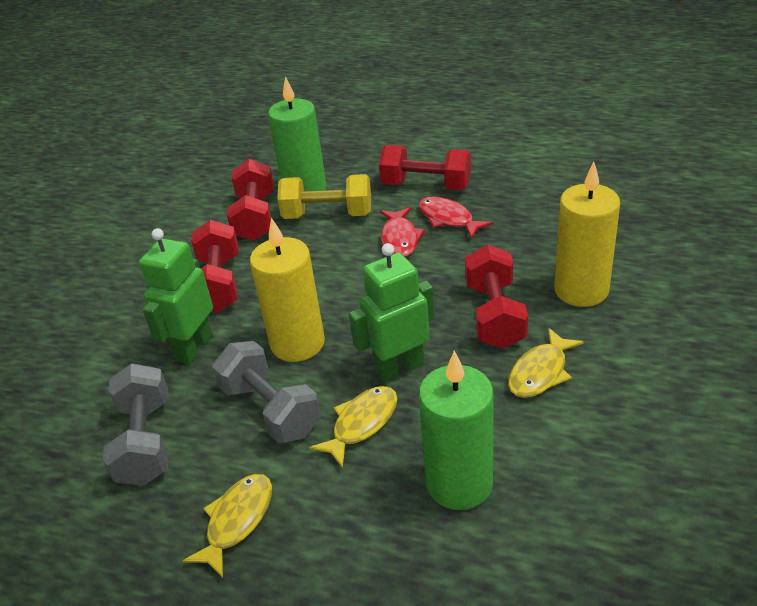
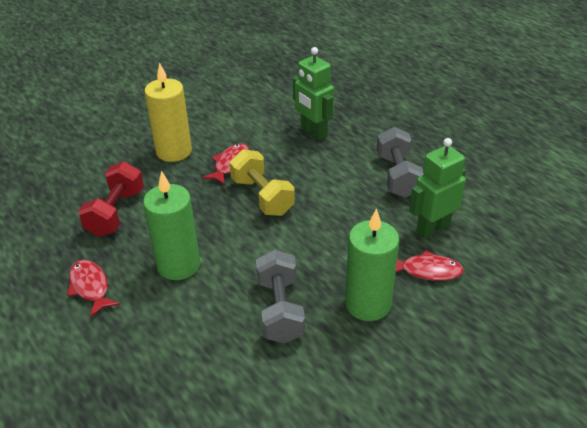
red dumbbell: [191,220,239,313] [227,159,274,241] [379,145,471,190] [465,245,528,349] = 4 -> [78,161,144,237] = 1
red fish: [380,207,425,257] [419,196,493,239] = 2 -> [67,260,120,318] [202,144,250,185] [396,250,464,281] = 3
yellow candle: [250,218,325,362] [554,162,620,307] = 2 -> [144,62,192,162] = 1
yellow fish: [183,474,272,578] [309,386,397,468] [508,328,583,398] = 3 -> none = 0

